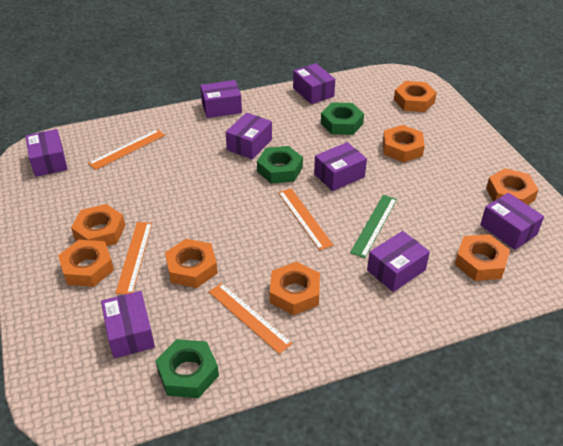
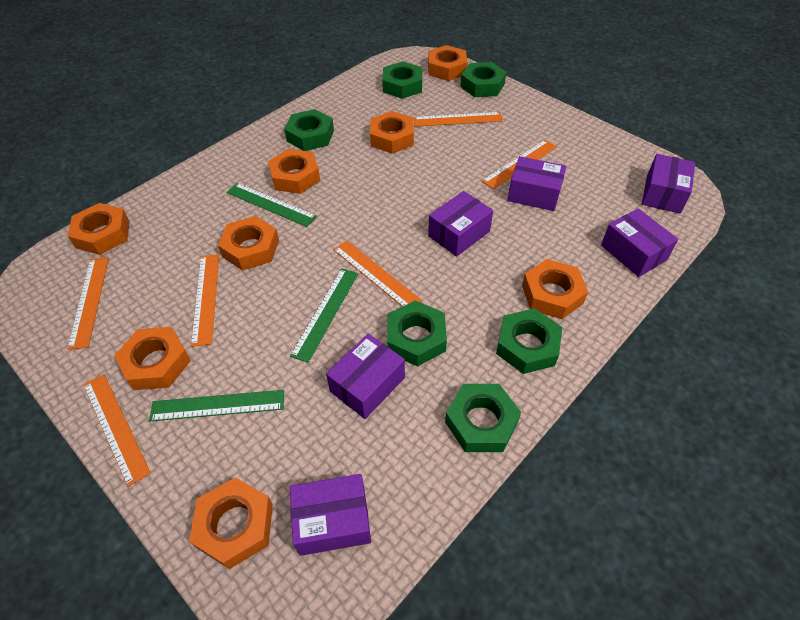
green nut: [155,339,219,398] [257,146,303,184] [321,102,364,135] = 3 -> [284,109,334,151] [382,61,422,99] [387,300,447,367] [445,384,521,452] [460,62,506,97] [496,308,562,374] = 6
green ruler: [350,195,397,258] = 1 -> [149,390,284,421] [227,183,317,227] [290,268,358,363] = 3
orange ruler: [88,129,165,170] [115,222,152,294] [209,283,293,354] [278,188,333,250] = 4 -> [67,257,109,350] [83,374,151,487] [191,254,219,347] [333,240,422,307] [413,112,503,127] [482,140,557,189] = 6
purple box: [25,129,67,177] [101,291,155,358] [200,80,242,118] [226,113,272,159] [293,63,335,104] [314,142,367,191] [367,231,430,292] [480,193,544,250] = 8 -> [290,474,371,556] [326,334,405,419] [428,191,493,257] [507,156,566,211] [601,208,678,277] [642,154,695,214] = 6

